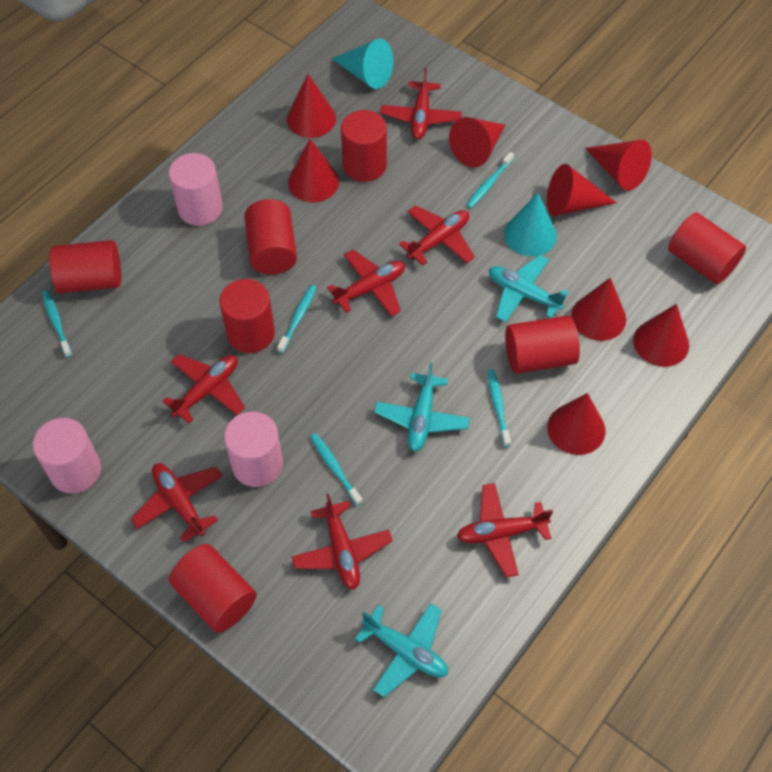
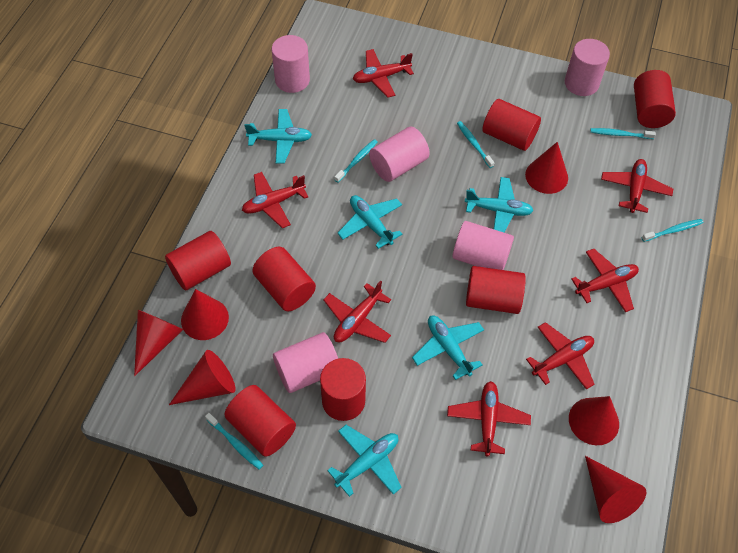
pink cylinder: [33,418,101,493] [169,153,223,226] [224,411,283,487] = 3 -> [272,35,310,93] [273,332,338,393] [369,127,430,182] [453,221,514,270] [565,39,610,96] = 5
red cone: [287,74,336,138] [288,139,339,202] [449,117,505,167] [547,164,617,216] [547,393,605,455] [571,278,626,341] [585,140,652,191] [633,304,689,367] = 8 -> [134,310,184,376] [169,350,236,405] [181,289,229,340] [525,142,568,194] [569,396,619,445] [585,456,646,523] = 6
turquoise cone: [331,39,393,89] [504,193,557,256] = 2 -> none = 0
turquoise plane: [355,603,448,697] [374,362,470,452] [489,255,569,322] = 3 -> [244,109,312,163] [327,425,402,497] [337,195,402,249] [412,315,484,380] [465,177,534,232] = 5

